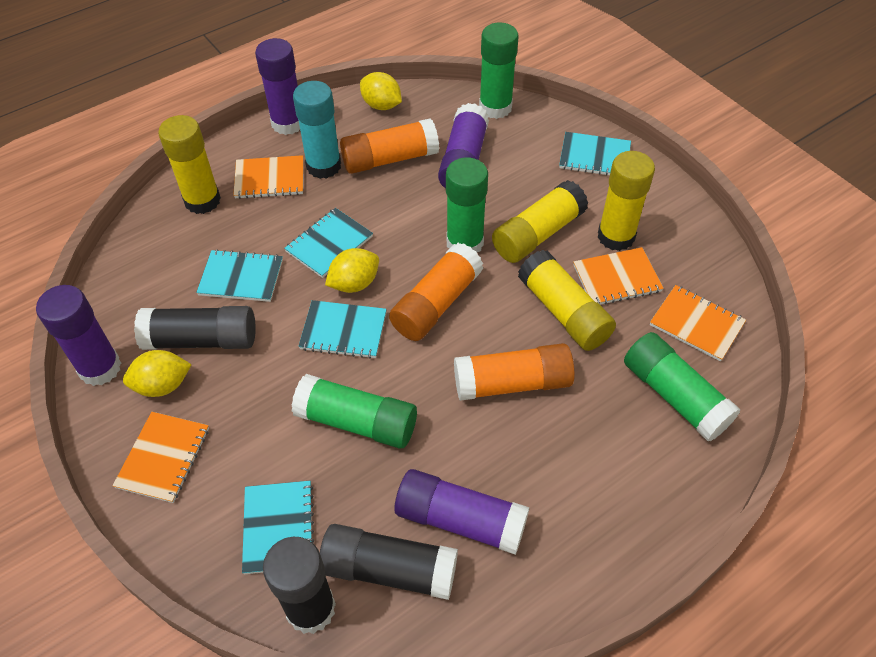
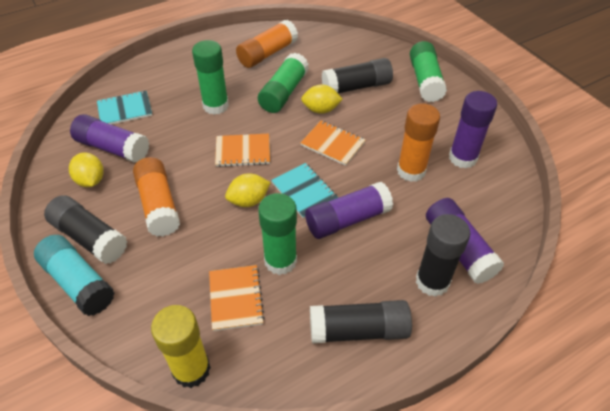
black glue stick: [134,306,256,350] [263,537,336,634] [320,524,458,600] = 3 -> [44,195,128,264] [310,300,412,343] [322,58,393,93] [416,214,470,297] = 4
orange notebook: [113,412,209,503] [233,155,303,199] [573,247,664,305] [650,285,746,361] = 4 -> [209,265,265,331] [215,134,270,167] [300,121,365,166] = 3
turquoise notebook: [196,249,283,302] [242,481,314,574] [284,208,373,278] [298,300,387,359] [559,132,631,176] = 5 -> [97,90,152,125] [271,163,338,218] = 2
yellow glue stick: [158,115,221,214] [492,180,588,263] [518,250,616,351] [598,151,655,251] = 4 -> [151,305,211,388] = 1

